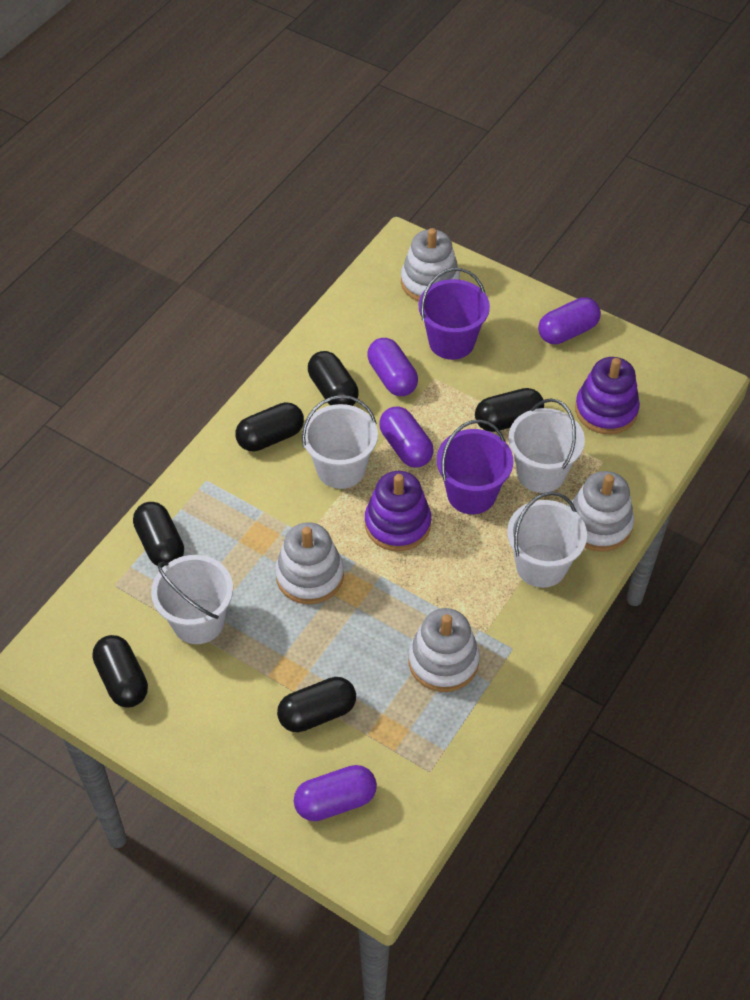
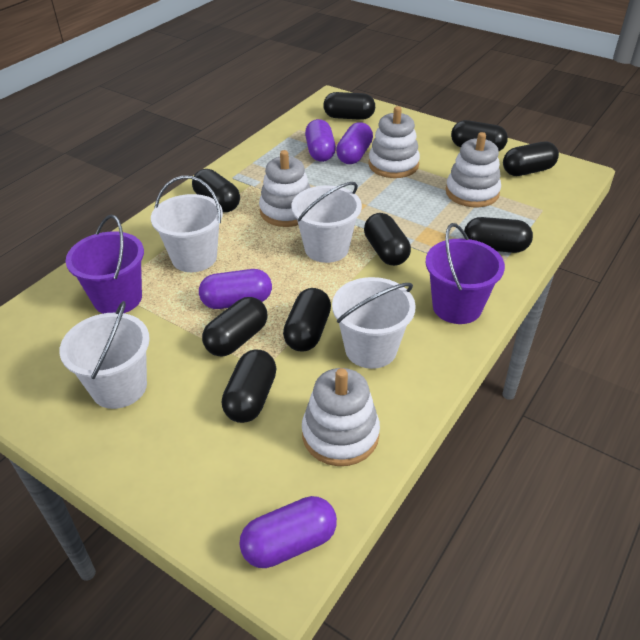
black capsule: [92,635,148,708] [133,502,184,567] [235,402,304,452] [277,677,356,732] [308,351,359,406] [475,388,544,432] = 6 -> [192,169,240,212] [202,297,268,357] [222,350,277,423] [283,288,331,352] [323,92,375,120] [364,213,411,266] [451,120,508,151] [464,217,533,253] [503,142,559,176] = 9
purple stacking toy: [365,471,431,551] [575,357,640,434] = 2 -> none = 0

